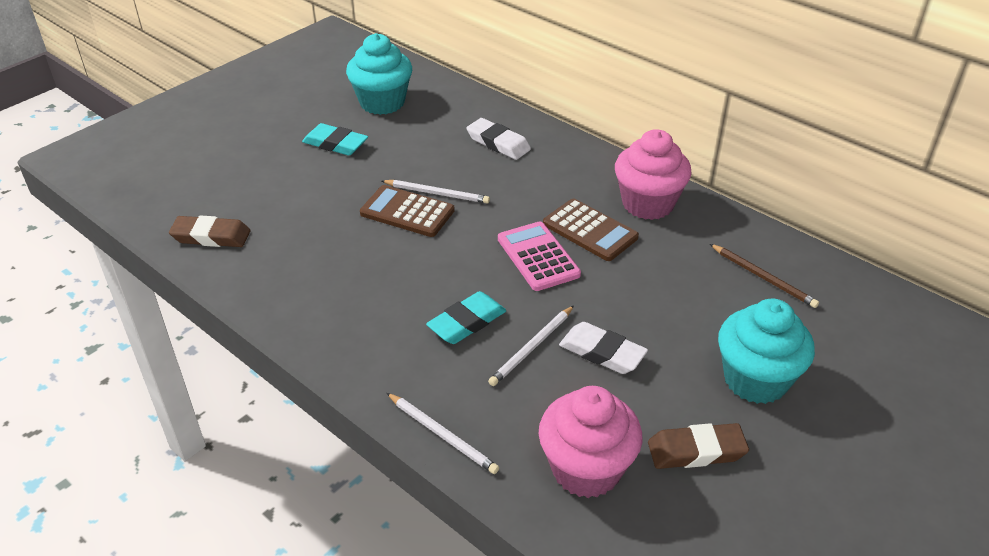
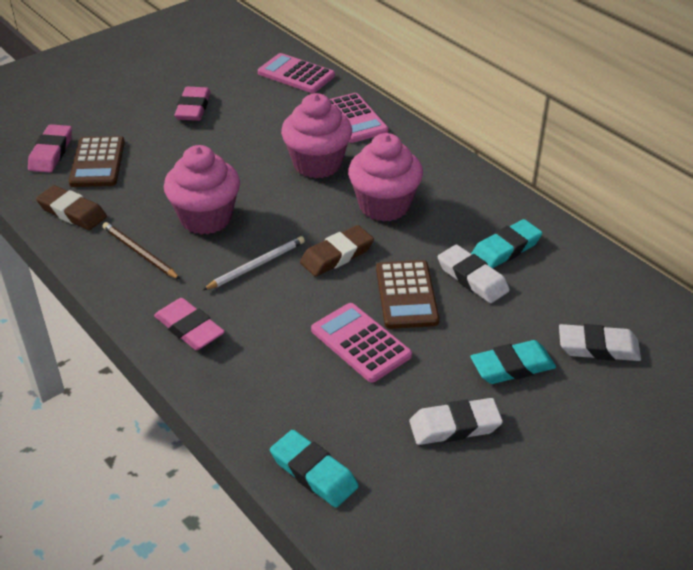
pink calculator: [498,221,581,291] = 1 -> [258,53,335,93] [311,303,412,383] [330,93,388,143] = 3
pink cupcake: [539,386,643,498] [615,129,691,220] = 2 -> [164,145,240,234] [281,93,352,178] [348,133,423,222] = 3
pink eraser: none = 0 -> [28,124,72,172] [154,298,225,350] [174,87,211,121] = 3
turquoise cupcake: [346,33,412,115] [718,299,815,404] = 2 -> none = 0
turquoise eraser: [302,123,368,155] [426,291,506,344] = 2 -> [270,430,359,508] [470,340,556,384] [471,219,542,268] = 3
white eraser: [466,118,531,160] [559,322,648,374] = 2 -> [409,398,503,445] [438,245,510,303] [559,324,641,361] = 3
white pencil: [382,180,490,204] [387,393,499,474] [488,306,574,386] = 3 -> [203,236,305,290] = 1

